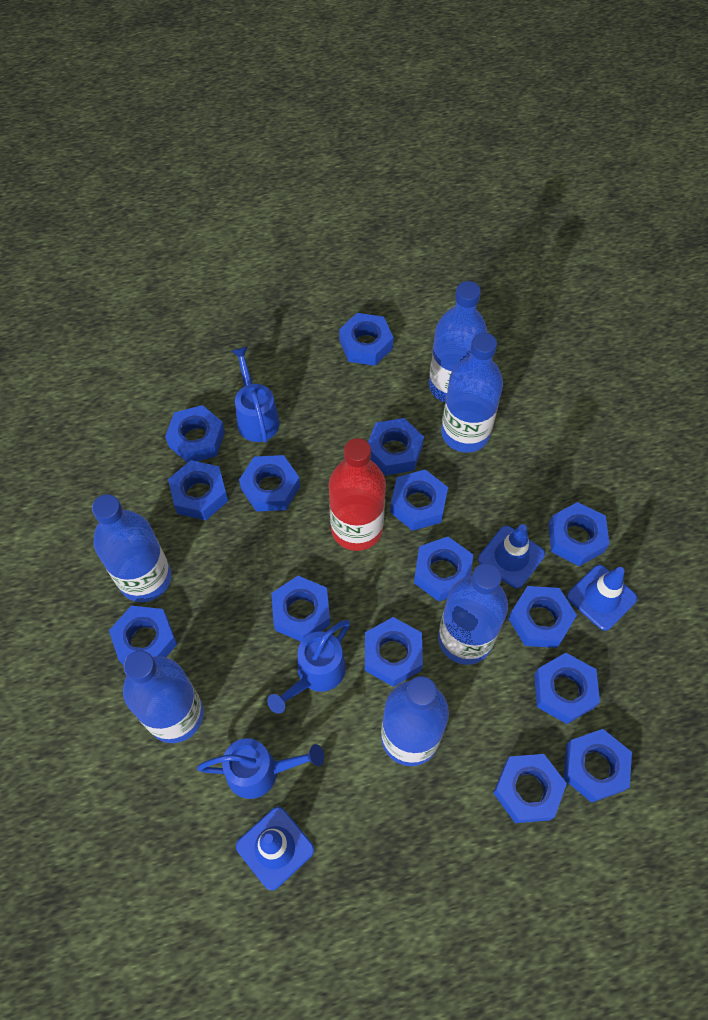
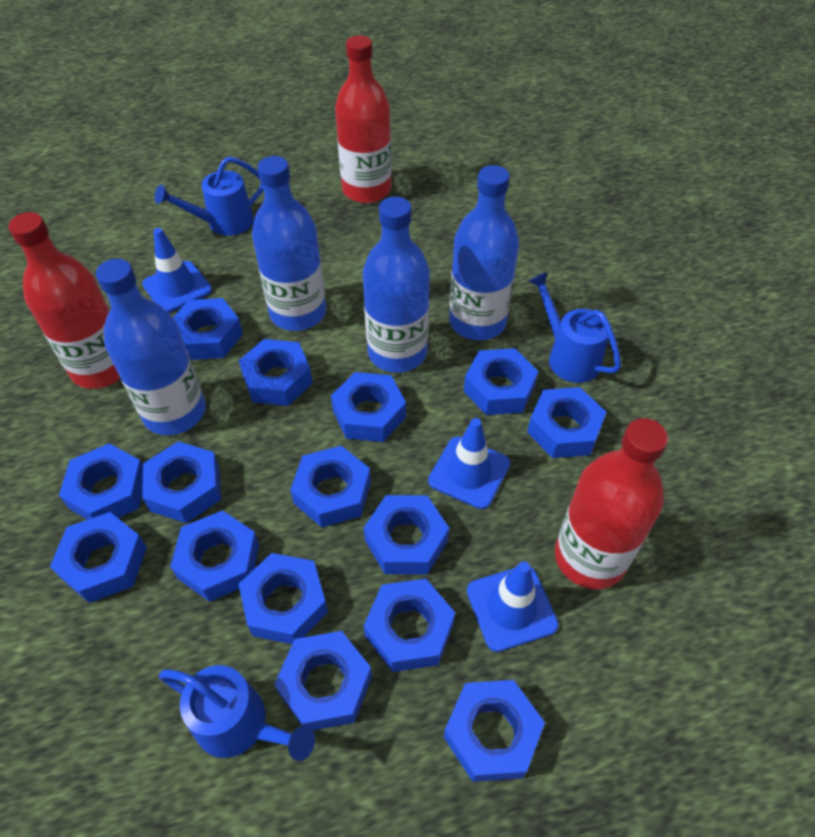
blue bottle: [92,494,171,602] [123,650,204,743] [381,676,449,766] [429,281,487,403] [438,563,508,665] [441,333,503,453] = 6 -> [96,259,206,435] [252,156,326,331] [363,197,430,373] [449,165,519,340] = 4
red bottle: [329,438,386,551] = 1 -> [8,212,120,389] [335,36,392,203] [555,418,668,589] = 3

